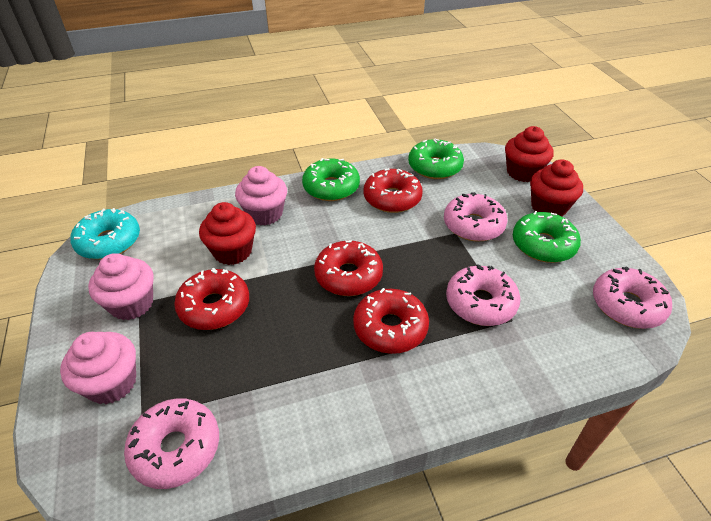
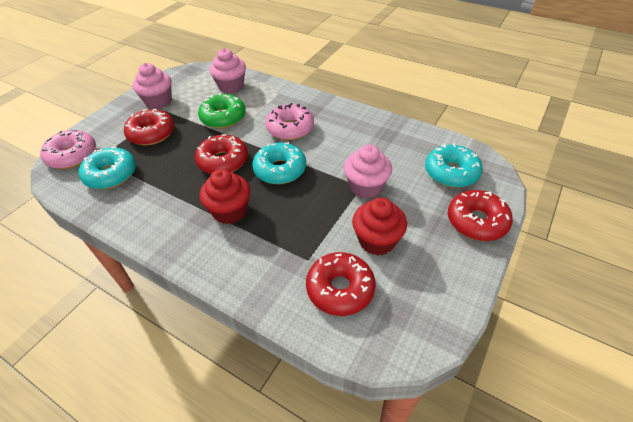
green donut: [302,158,360,201] [408,139,464,179] [513,211,581,263] = 3 -> [198,93,246,129] = 1
pink donut: [124,398,219,489] [444,192,508,242] [446,264,521,326] [593,267,672,329] = 4 -> [40,130,96,169] [265,103,314,140] = 2
red cupcake: [199,202,256,265] [505,126,554,182] [530,159,583,217] = 3 -> [200,169,250,224] [352,198,407,256] = 2
turquoise donut: [70,208,140,259] = 1 -> [79,146,136,189] [252,142,306,184] [425,143,483,188] = 3

